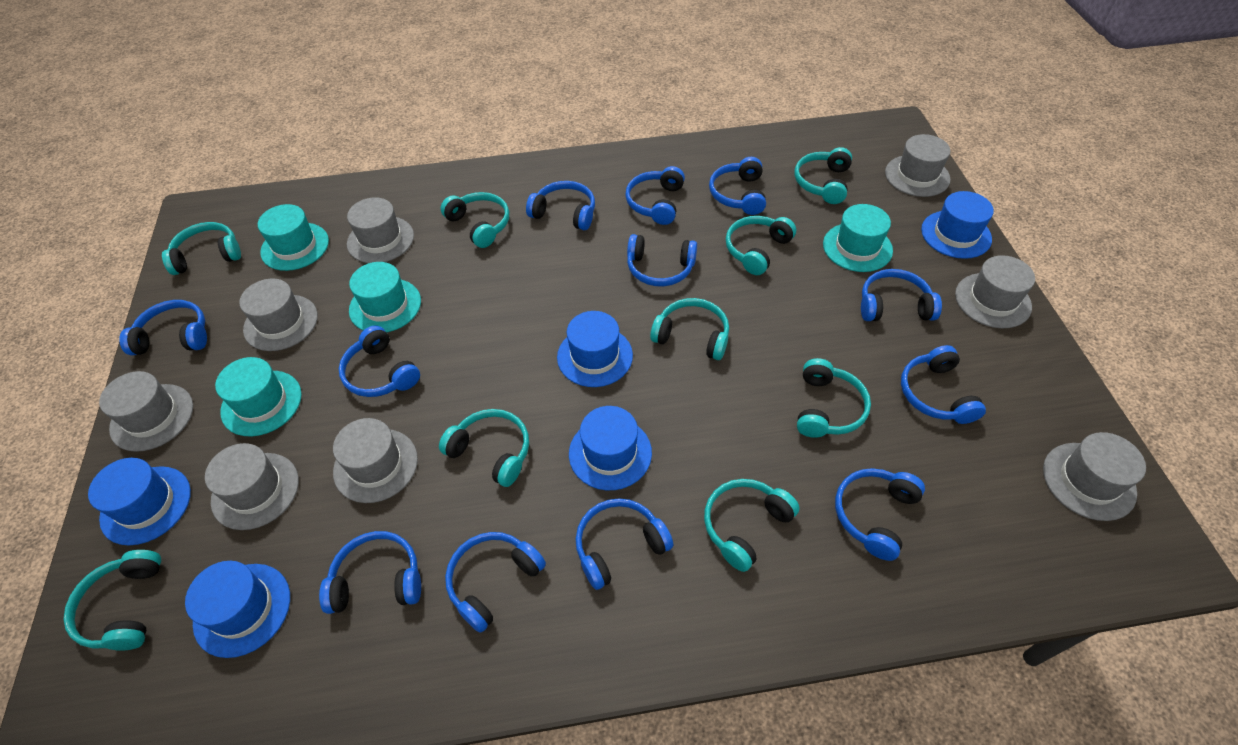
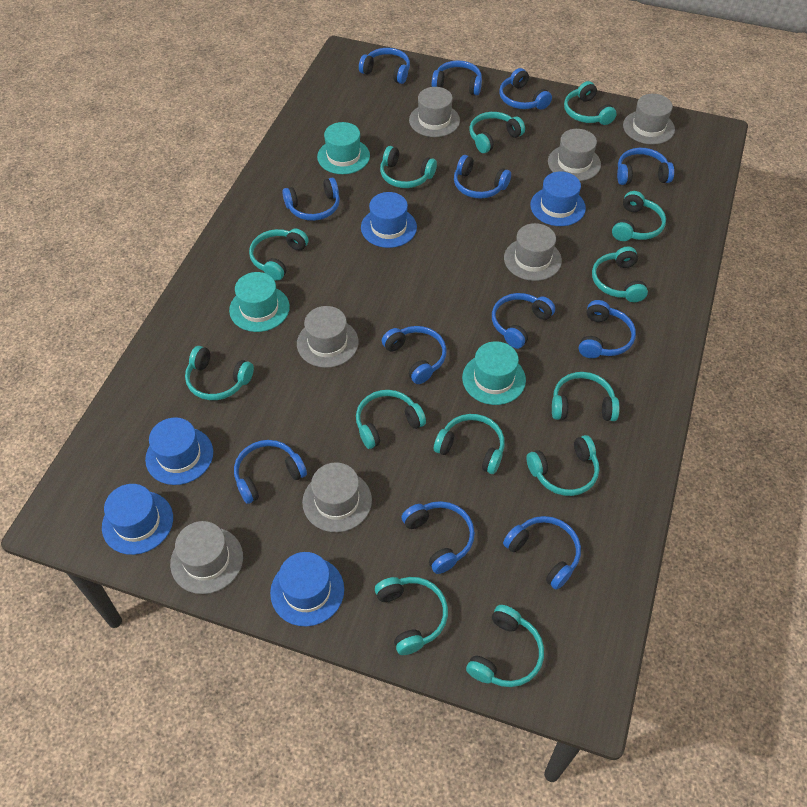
grey hat: [99,371,193,452] [205,443,299,530] [239,279,318,351] [333,418,418,503] [347,197,414,263] [885,134,951,197] [955,255,1035,328] [1043,432,1146,521] = 8 -> [170,521,243,594] [297,306,359,368] [302,462,372,532] [409,87,460,137] [504,223,562,281] [548,129,601,181] [623,94,675,144] = 7
turquoise hat: [215,357,302,436] [258,204,329,271] [349,262,421,332] [823,204,893,272] = 4 -> [229,272,290,332] [317,122,370,174] [462,341,526,405] = 3
turquoise headphones: [64,550,161,651] [162,222,241,275] [439,409,529,487] [441,192,509,248] [650,298,729,360] [704,479,800,572] [726,216,796,275] [795,147,852,204] [797,358,871,438] = 9 -> [185,346,254,400] [249,229,308,281] [356,390,426,449] [375,577,448,655] [380,146,437,188] [434,414,505,474] [466,605,544,687] [470,112,525,153] [526,435,599,496] [552,372,620,421] [564,81,617,125] [592,246,648,302] [612,191,666,241] = 13

